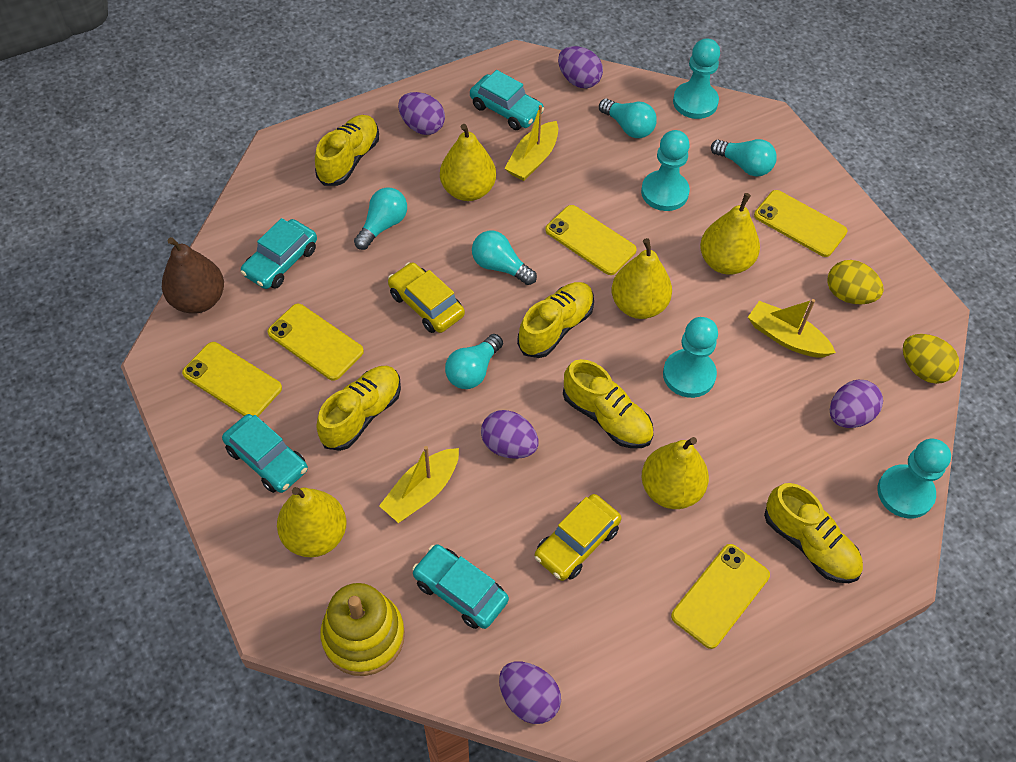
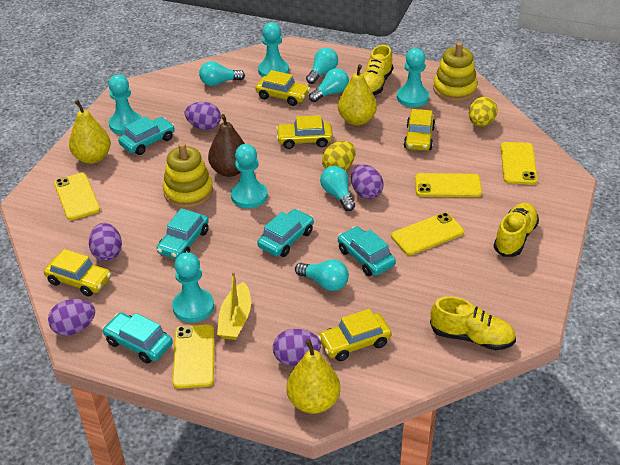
turquoise car: [222,414,308,493] [241,218,317,289] [412,544,509,629] [470,70,544,130] = 4 -> [102,313,173,364] [118,116,175,155] [157,208,209,259] [257,209,314,257] [338,227,396,276] = 5
turquoise pawn: [641,130,690,211] [663,317,718,398] [673,38,720,119] [877,439,951,519] = 4 -> [108,75,142,135] [172,252,214,323] [231,144,268,208] [258,22,289,77] [397,48,429,107] = 5
yellow boat: [379,446,459,523] [504,105,558,181] [748,299,836,358] = 3 -> [217,271,251,340] = 1
yellow car: [388,262,465,333] [535,494,622,581] = 2 -> [44,249,111,297] [255,70,310,106] [276,115,333,149] [318,309,392,361] [404,109,435,151] = 5
yellow pear: [277,487,346,557] [440,124,496,201] [612,238,672,319] [641,437,709,509] [700,193,760,275] = 5 -> [69,100,111,164] [286,339,340,414] [338,64,377,126] = 3
yellow shoe: [315,115,379,186] [317,366,401,451] [517,282,594,358] [563,359,653,448] [764,483,863,583] = 5 -> [363,45,393,95] [430,296,516,350] [493,203,539,257] = 3
yellow stacking toy: [320,583,405,676] = 1 -> [163,143,213,208] [433,42,478,102] = 2

